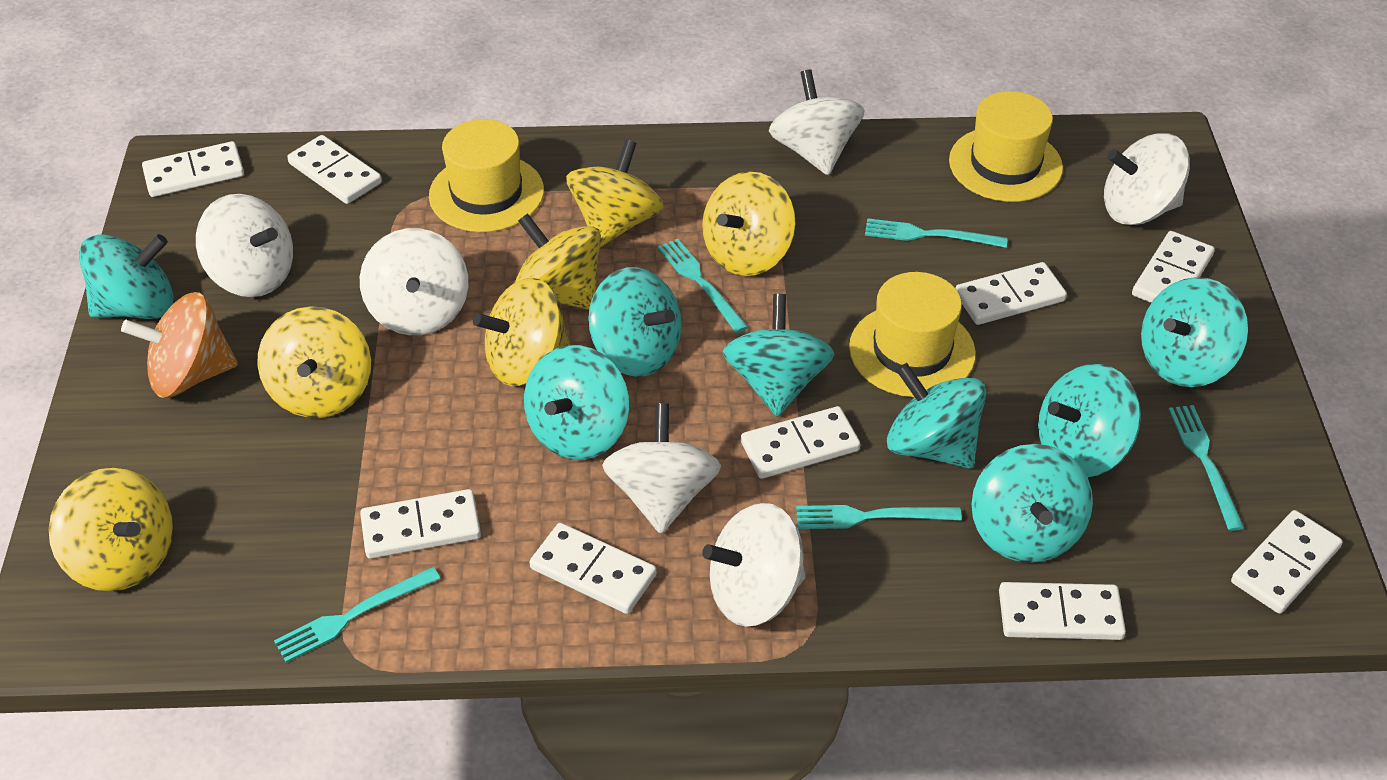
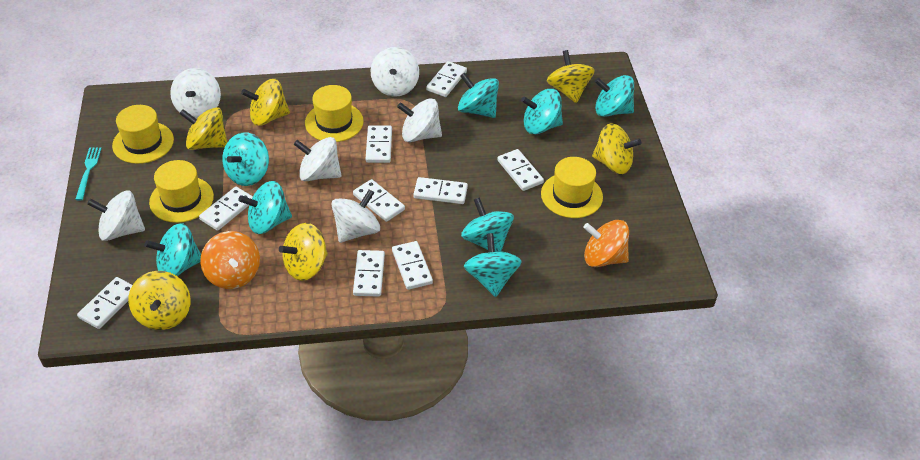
orange spinning top: [121,292,238,398] = 1 -> [200,231,260,289] [583,220,629,267] = 2
turquoise fork: [274,567,440,662] [658,239,748,333] [796,505,962,529] [865,218,1008,248] [1168,405,1244,531] = 5 -> [75,148,102,201] = 1
yellow hat: [429,119,544,232] [849,272,976,397] [949,91,1063,202] = 3 -> [112,105,174,164] [149,160,214,223] [305,85,364,142] [541,157,603,218] = 4

